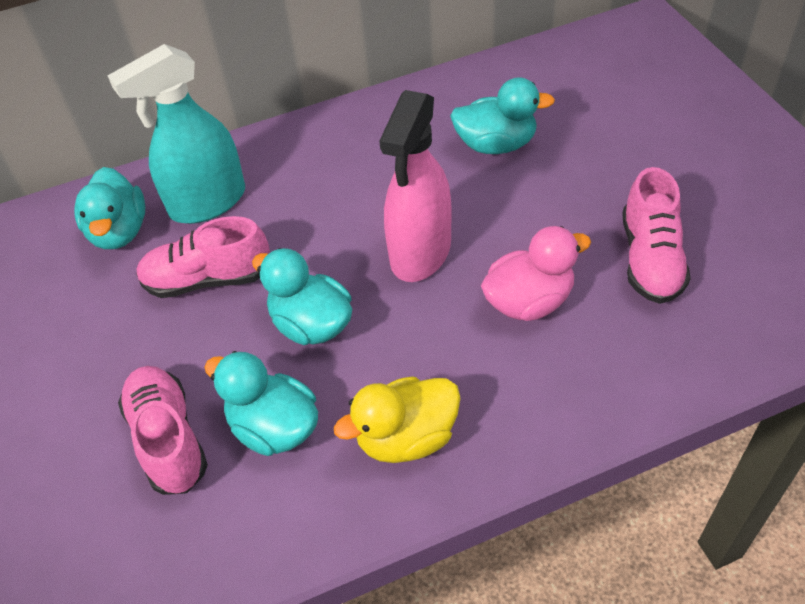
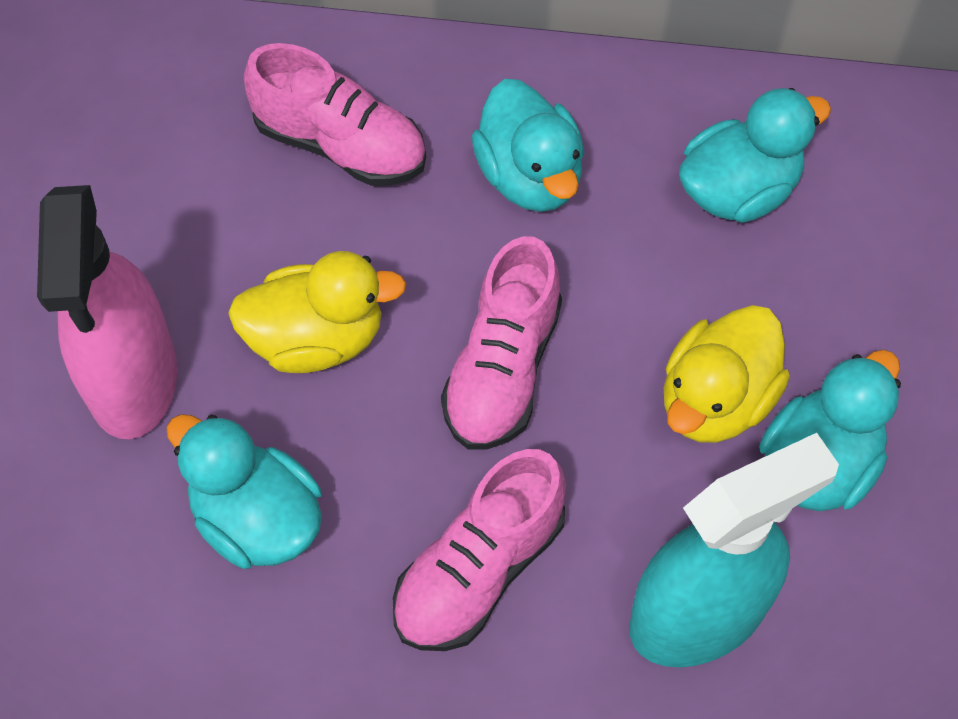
pink duck: [481,226,591,321] = 1 -> none = 0
yellow duck: [334,376,461,463] = 1 -> [228,251,407,373] [664,305,790,443] = 2

